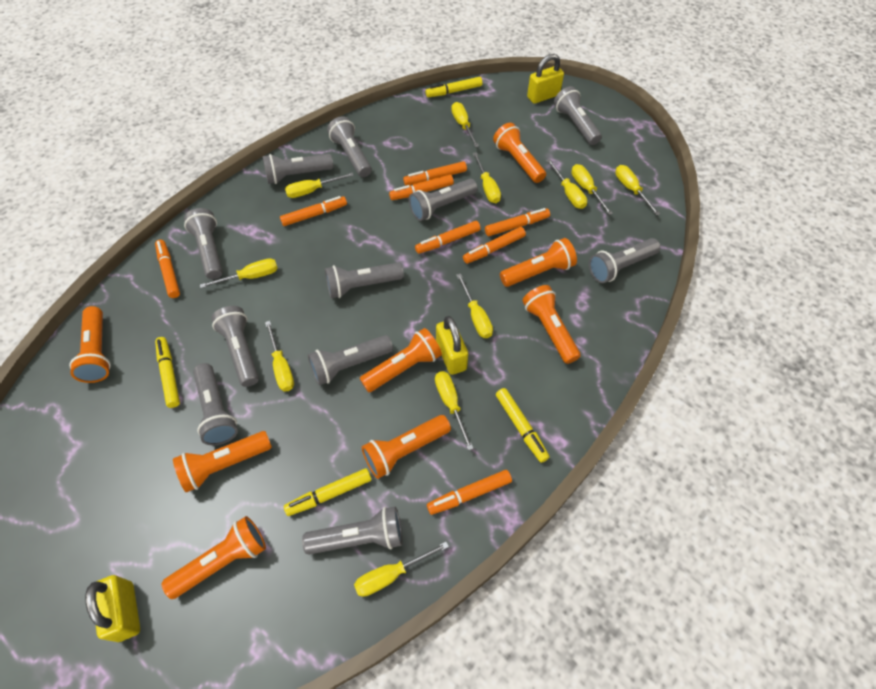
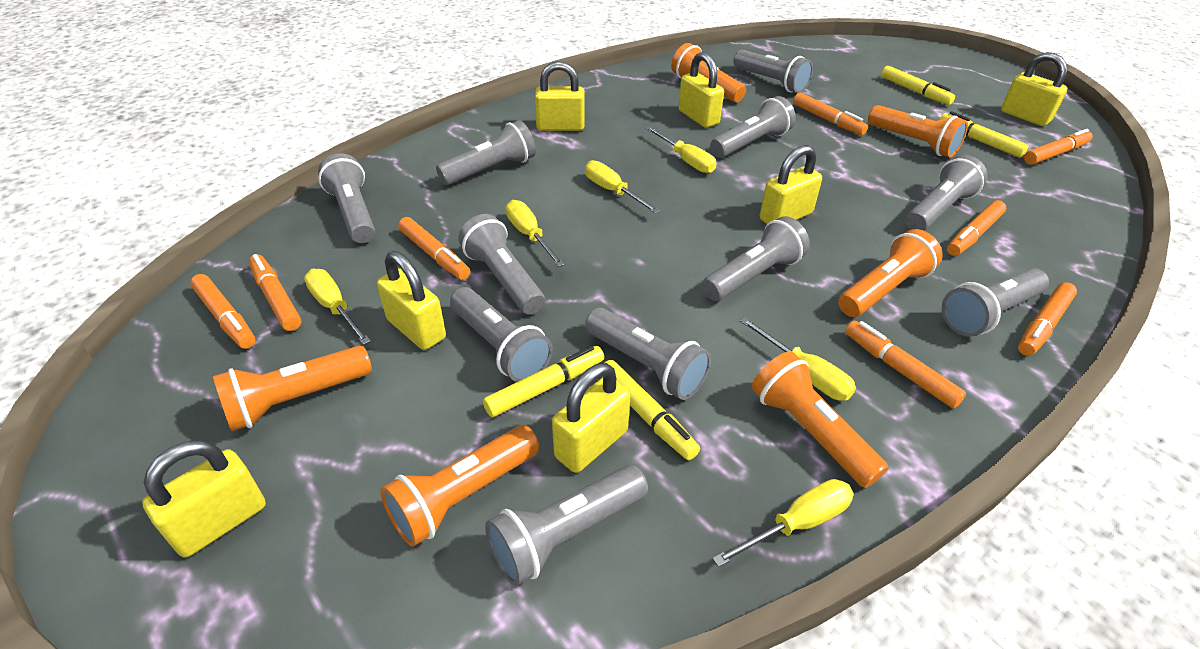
orange flashlight: [69,306,111,383] [162,516,266,599] [173,431,272,492] [360,328,442,392] [362,415,451,479] [493,123,546,183] [500,238,577,287] [522,285,581,364] = 8 -> [213,346,372,431] [380,425,539,547] [671,43,746,103] [752,351,888,488] [838,229,942,317] [868,105,968,157] = 6
yellow padlock: [85,575,140,642] [436,316,468,375] [527,54,564,104] = 3 -> [142,440,266,558] [377,251,446,350] [535,61,585,131] [552,363,630,473] [678,52,724,128] [760,145,822,224] [1001,52,1067,126] = 7
yellow screwdriver: [200,258,278,288] [265,321,294,392] [285,172,354,198] [354,542,449,597] [435,371,474,451] [451,102,479,148] [457,273,493,338] [473,152,501,203] [547,159,587,209] [571,164,613,215] [615,165,660,215] = 11 -> [304,269,371,345] [506,200,565,267] [585,160,660,213] [646,126,717,173] [712,479,854,567] [740,317,856,401] = 6

